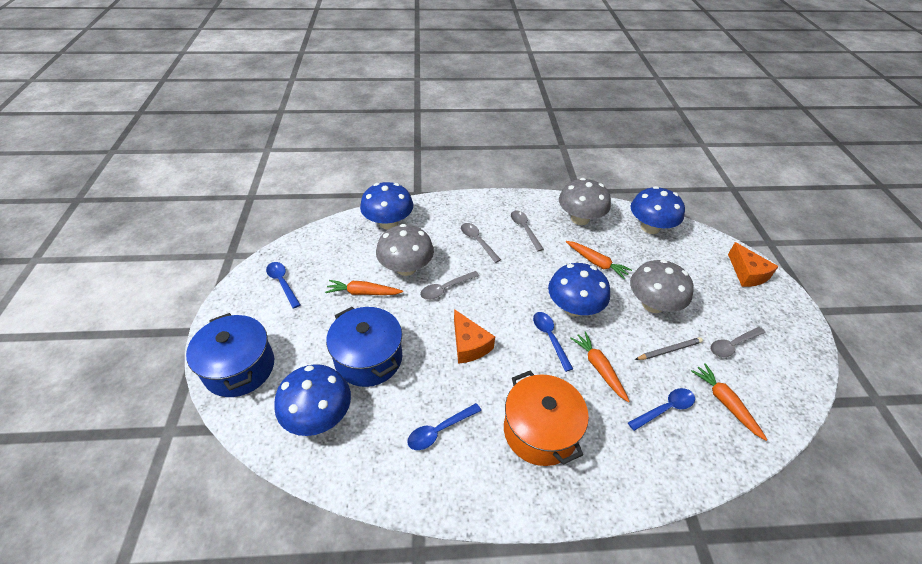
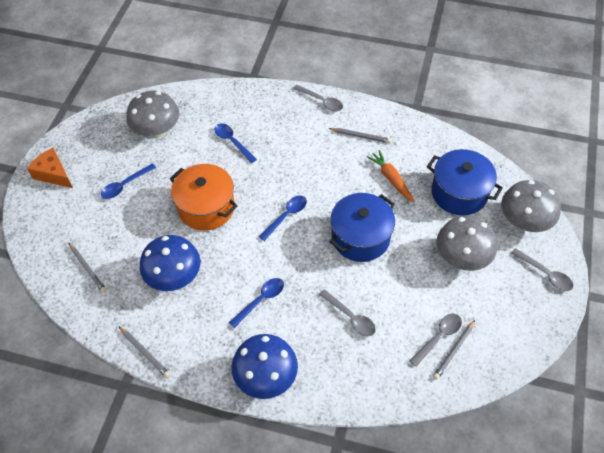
blue mushroom: [274,364,351,436] [360,182,413,230] [548,263,610,317] [631,186,685,234] = 4 -> [140,235,201,291] [232,334,298,399] = 2
grey pencil: [635,337,703,360] = 1 -> [69,243,107,293] [119,326,170,378] [329,128,391,143] [433,320,475,379] = 4
orange carrot: [325,280,403,295] [566,241,632,279] [570,331,630,402] [691,363,767,441] = 4 -> [367,150,414,202] = 1
orange cheese: [454,309,495,364] [728,242,779,287] = 2 -> [27,148,73,188] = 1

